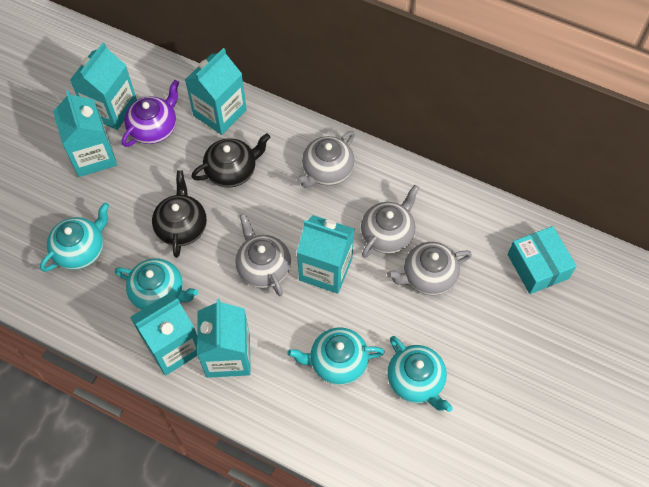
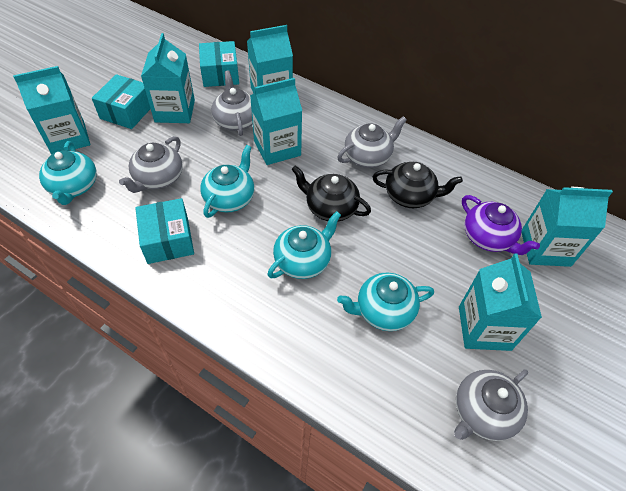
turquoise box: [508,226,577,294] = 1 -> [92,74,150,129] [135,198,194,264] [199,41,239,87] = 3

